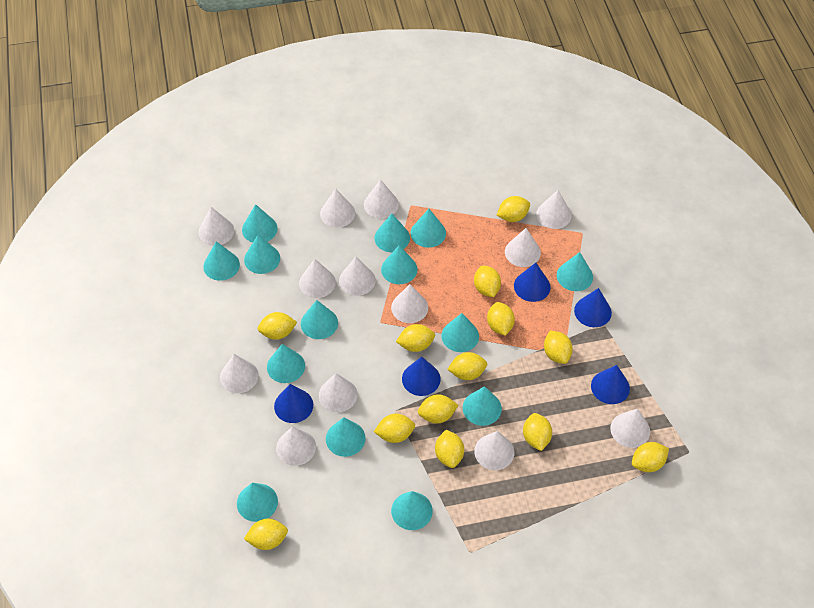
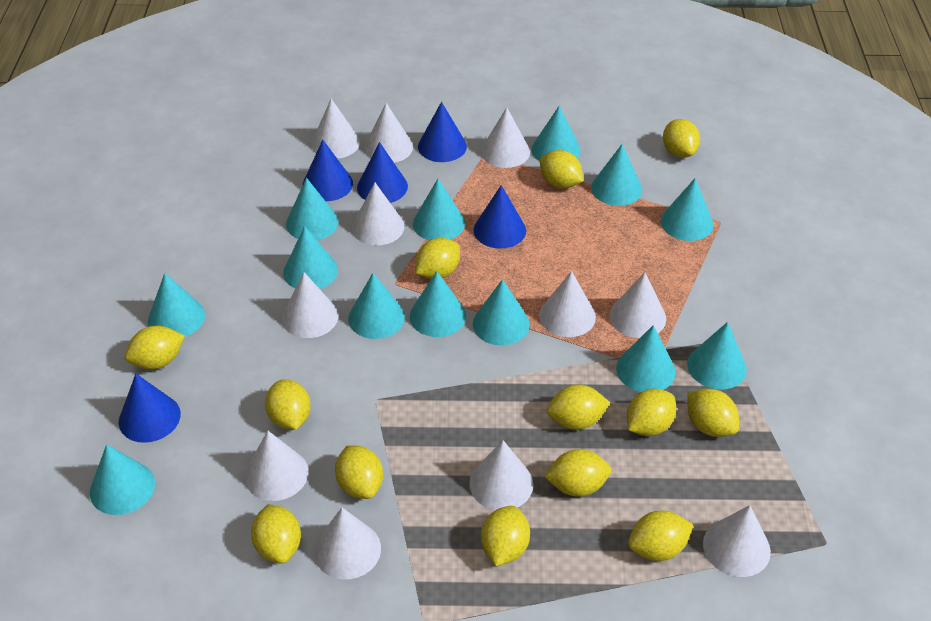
turquoise cone: [203,241,240,281] [237,483,278,522] [242,204,278,243] [244,235,280,274] [267,344,305,383] [301,300,338,339] [326,417,366,457] [374,213,410,252] [381,245,418,284] [391,491,433,530] [411,209,446,248] [442,313,479,352] [463,386,502,426] [557,252,593,291] = 14 -> [90,444,155,515] [148,273,205,337] [283,226,338,289] [286,178,339,240] [348,273,405,339] [410,271,466,337] [413,179,465,240] [473,279,530,346] [532,106,581,161] [591,144,642,206] [616,325,675,392] [661,178,713,241] [687,322,747,390] = 13
white cone: [199,207,234,246] [220,354,259,393] [276,426,316,466] [299,259,336,298] [319,373,358,412] [320,189,355,228] [339,257,376,296] [364,179,399,219] [391,284,428,323] [474,431,514,470] [505,228,541,267] [536,190,572,229] [610,409,650,448] = 13 -> [245,431,309,501] [282,272,339,338] [311,99,360,159] [314,508,381,580] [352,182,404,246] [364,103,413,163] [469,440,533,510] [481,107,530,168] [539,271,596,337] [610,272,666,338] [703,505,771,577] = 11

